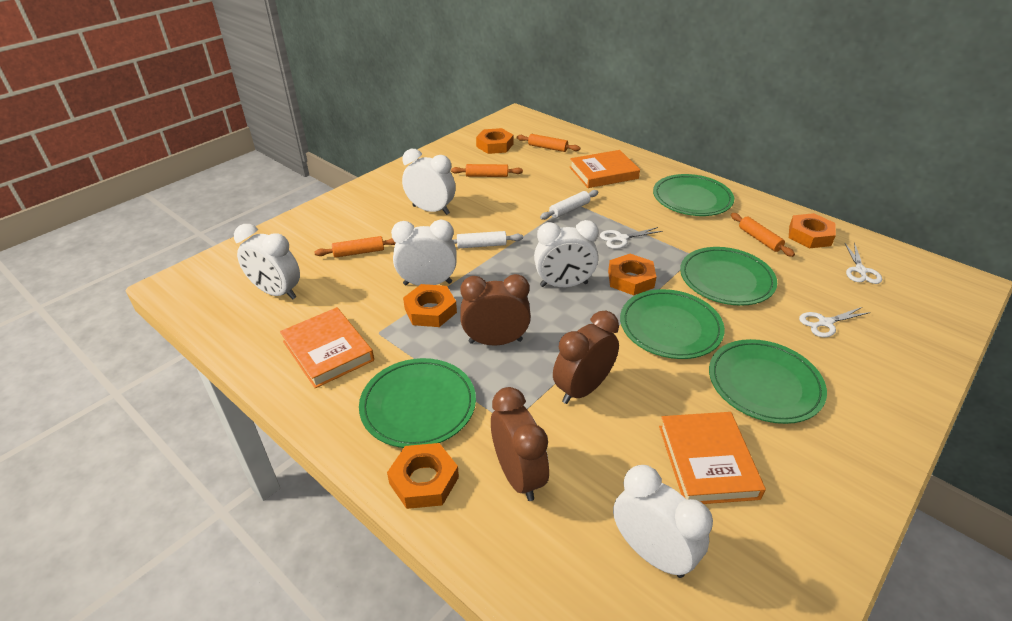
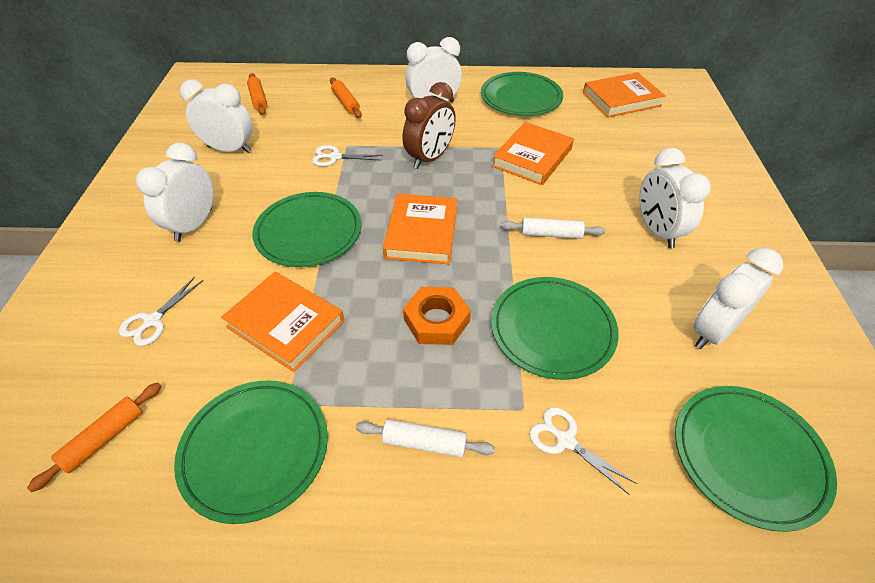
brown clock: [460,274,531,345] [491,387,549,501] [553,311,619,404] = 3 -> [402,82,456,169] = 1
orange book: [280,307,374,388] [570,150,640,188] [659,412,766,504] = 3 -> [221,272,344,372] [383,194,457,264] [492,122,574,185] [583,72,665,118] = 4
orange nut: [387,443,459,509] [403,284,457,327] [476,128,513,154] [608,254,657,295] [789,213,836,248] = 5 -> [403,287,471,345] = 1
orange rolling pin: [314,236,396,258] [451,164,523,177] [517,134,580,152] [731,213,795,257] = 4 -> [27,382,162,492] [247,73,267,115] [330,77,362,118] = 3

